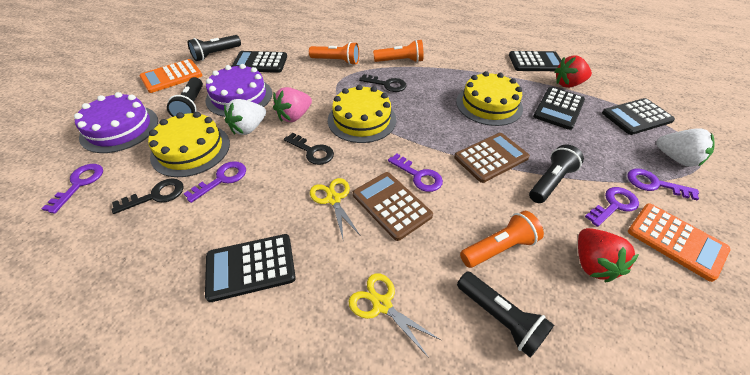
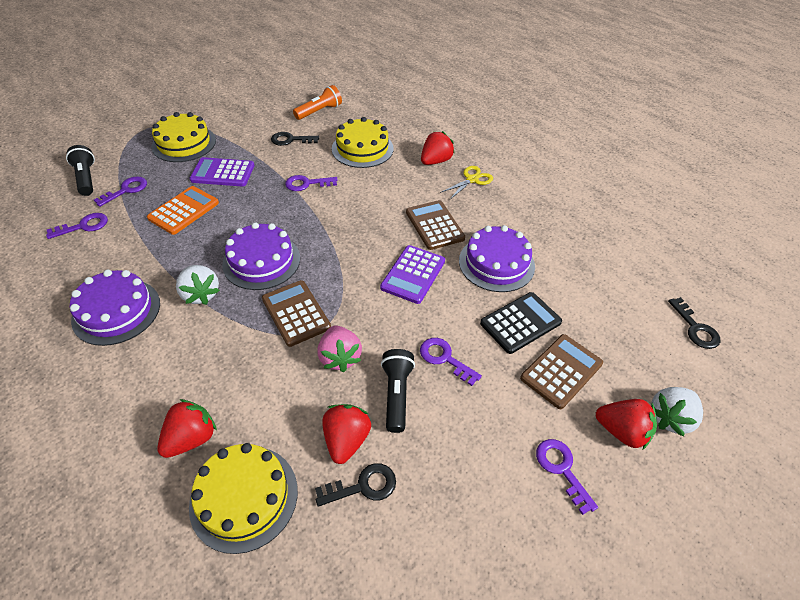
black calculator: [205,234,296,302] [231,51,287,73] [509,51,562,71] [533,87,585,130] [602,98,675,135] = 5 -> [480,292,562,354] = 1
black flashlight: [167,77,203,117] [188,35,241,61] [457,272,554,358] [529,145,584,203] = 4 -> [66,145,95,196] [381,349,415,433] = 2
brown calculator: [353,172,433,241] [454,133,530,183] = 2 -> [262,280,331,347] [406,200,465,250] [520,334,603,409] = 3
orange calculator: [139,59,203,93] [628,203,731,282] = 2 -> [147,186,219,235] = 1
orange flashlight: [309,42,359,65] [373,39,424,62] [460,211,544,268] = 3 -> [293,85,342,120] = 1
purple cake: [74,92,158,153] [206,64,272,117] = 2 -> [70,270,160,346] [222,222,300,290] [459,225,535,292] = 3
purple calculator: none = 0 -> [189,157,255,187] [380,245,445,304] = 2
red strawberry: [555,56,592,88] [578,228,639,282] = 2 -> [157,399,217,458] [322,404,371,464] [421,131,455,165] [596,399,657,449] = 4
yellow scissors: [310,178,361,239] [348,273,442,358] = 2 -> [440,166,493,199] = 1

